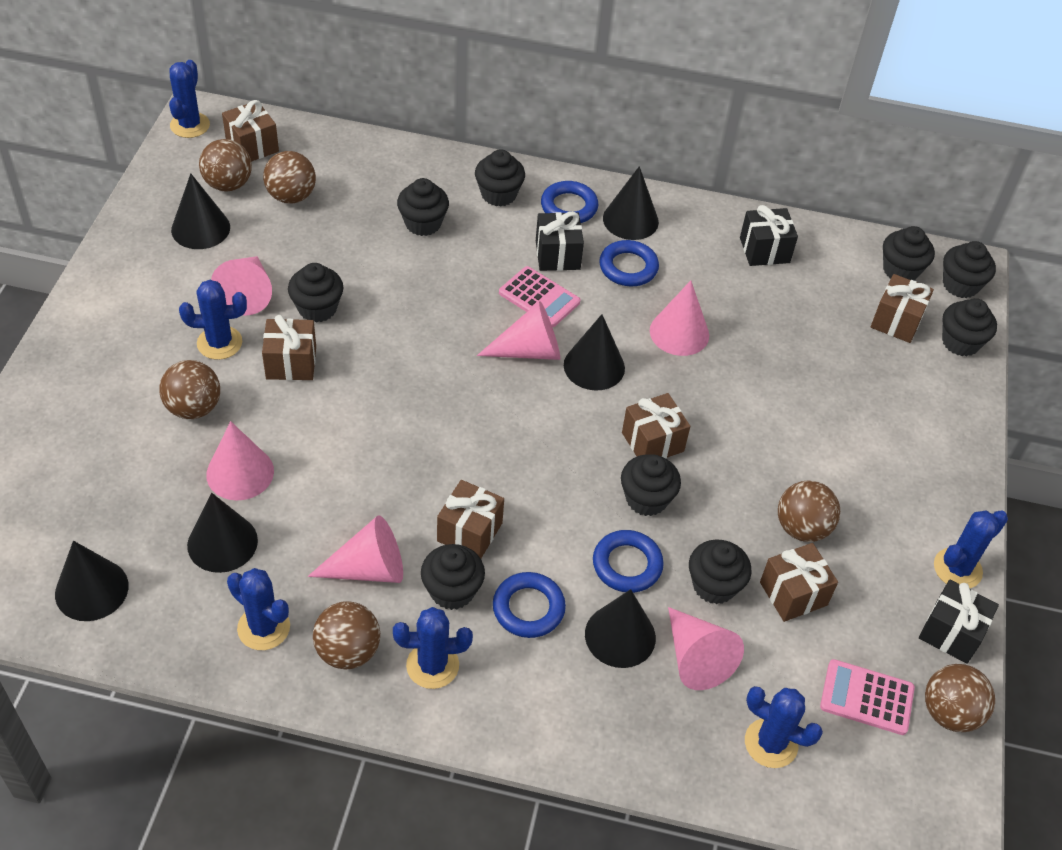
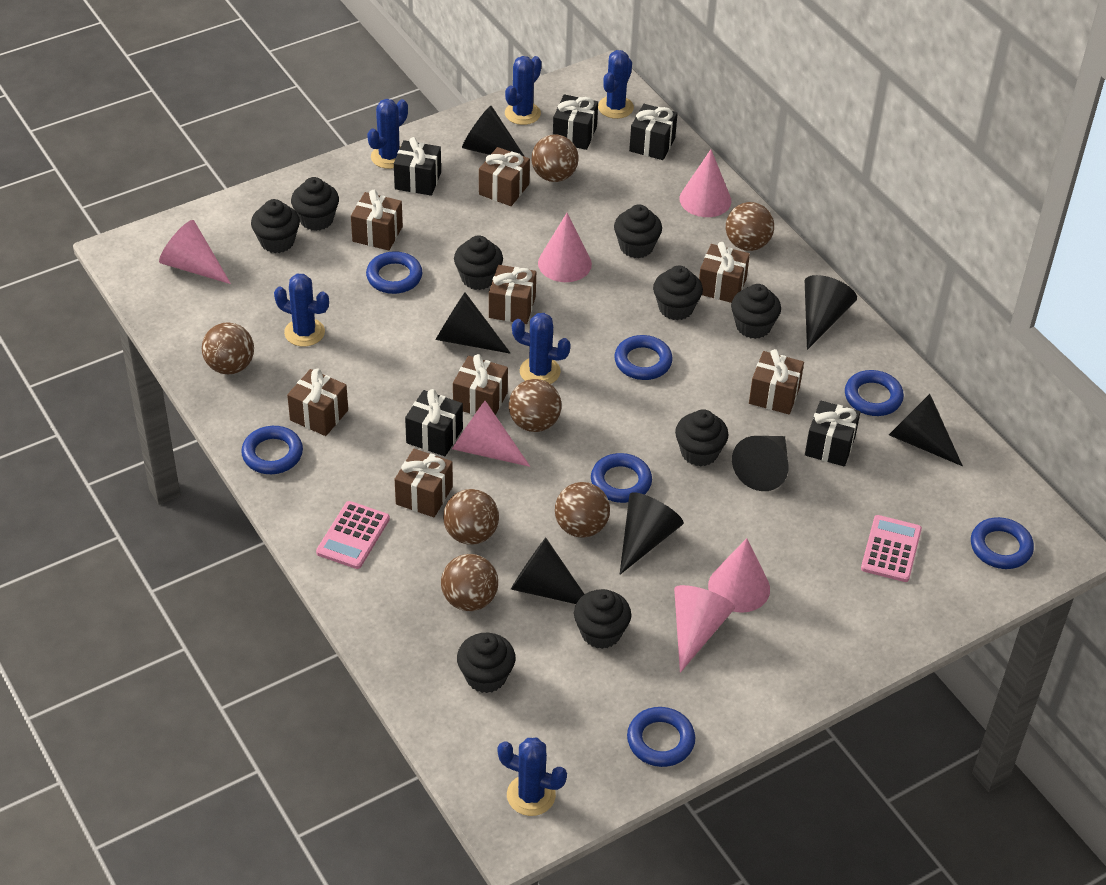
black cone: [55,541,129,621] [171,173,230,249] [187,493,258,573] [564,314,625,391] [585,589,656,668] [603,166,659,240] = 6 -> [436,293,511,354] [462,106,525,157] [511,538,585,604] [620,492,684,575] [732,436,789,491] [805,275,857,350] [889,394,963,466] = 7
black gift: [536,212,584,271] [740,205,798,266] [919,580,999,664] = 3 -> [394,137,441,196] [405,389,463,456] [553,94,598,150] [629,104,678,160] [805,400,860,466] = 5
blue ring: [493,572,566,638] [541,181,598,223] [593,530,664,593] [599,240,659,286] = 4 -> [241,426,303,474] [366,251,423,294] [591,453,652,503] [614,335,673,380] [627,707,695,767] [845,370,904,416] [971,517,1034,569] = 7
brown ball: [159,360,220,419] [199,139,252,192] [263,151,316,204] [313,601,380,669] [778,480,840,542] [925,664,995,732] = 6 -> [202,322,254,375] [441,554,498,611] [443,489,499,545] [509,379,562,432] [531,135,579,182] [555,482,610,538] [726,202,774,251] = 7
brown gift: [222,100,279,162] [262,315,316,380] [437,480,504,559] [622,393,690,459] [760,543,838,622] [871,274,934,343] = 6 -> [287,369,348,436] [351,190,403,250] [395,449,453,517] [453,354,508,415] [479,147,530,206] [489,265,536,324] [699,242,750,303] [749,349,804,414] = 8

